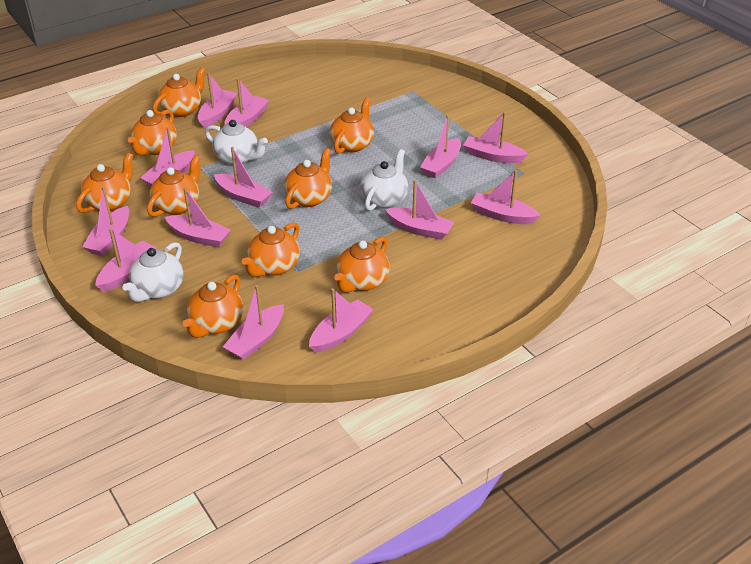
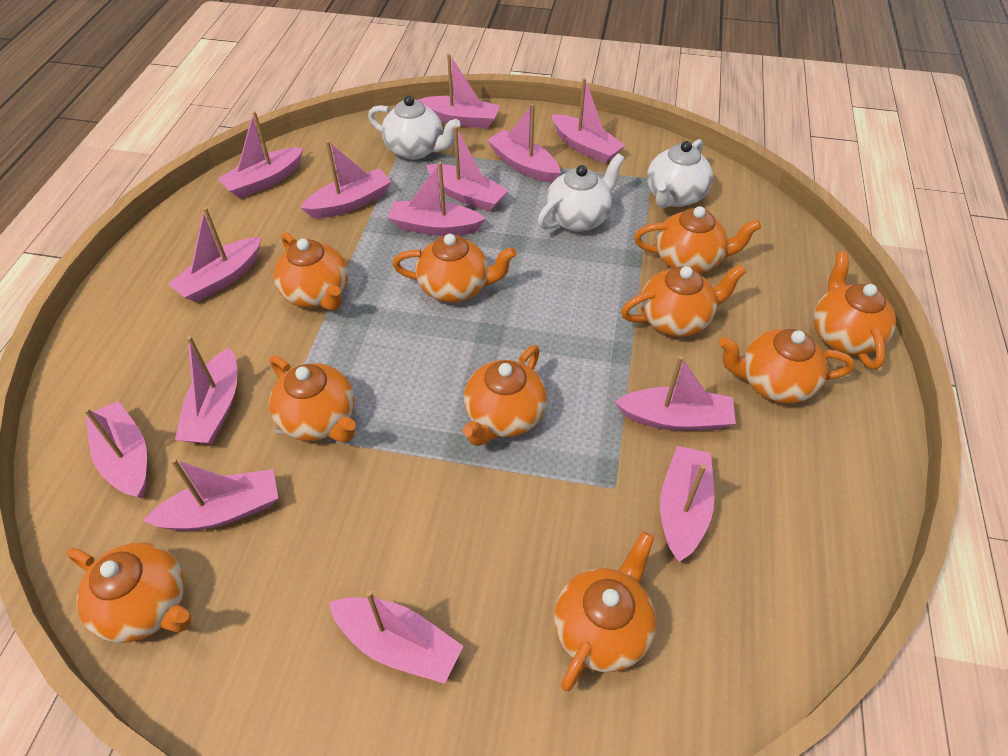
orange teapot: [76,153,133,213] [128,109,177,156] [147,156,200,217] [153,67,205,117] [183,275,243,338] [242,222,300,277] [284,148,332,209] [330,98,374,154] [334,237,390,293] = 9 -> [67,542,192,643] [269,356,356,442] [274,232,348,311] [392,234,517,303] [463,345,547,446] [554,532,656,691] [621,264,746,337] [634,206,761,273] [719,329,854,403] [814,252,896,370] = 10
pink boat: [82,186,129,256] [95,228,157,292] [140,127,195,187] [165,187,231,247] [198,72,237,128] [214,147,273,208] [223,285,284,360] [225,78,269,127] [309,288,374,353] [385,180,455,240] [420,115,461,178] [463,112,528,163] [471,170,541,224] = 13 -> [84,401,147,499] [143,458,278,531] [168,207,261,302] [175,336,237,444] [218,111,303,198] [301,141,391,218] [329,590,464,684] [388,162,486,236] [418,54,500,129] [426,126,509,212] [487,103,561,183] [552,78,625,164] [614,356,736,431] [660,446,714,562] = 14

